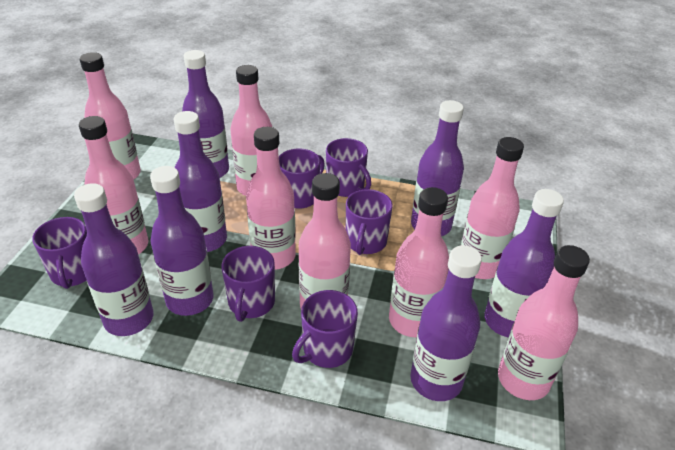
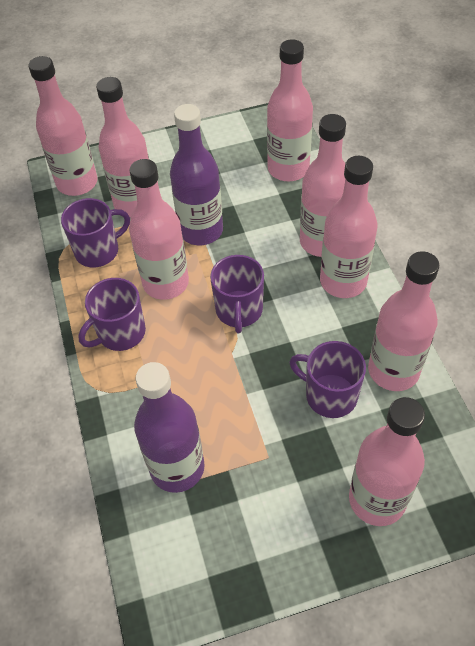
purple bottle: [74,183,154,336] [150,166,213,316] [173,111,227,252] [182,50,229,178] [410,245,482,401] [411,100,464,236] [484,189,564,337] = 7 -> [134,362,205,493] [170,104,223,245] = 2
purple mug: [32,217,87,289] [221,246,275,322] [279,149,325,209] [292,290,358,368] [326,138,371,197] [346,189,393,255] = 6 -> [61,198,130,267] [78,278,146,351] [210,255,264,333] [289,341,366,418] = 4

